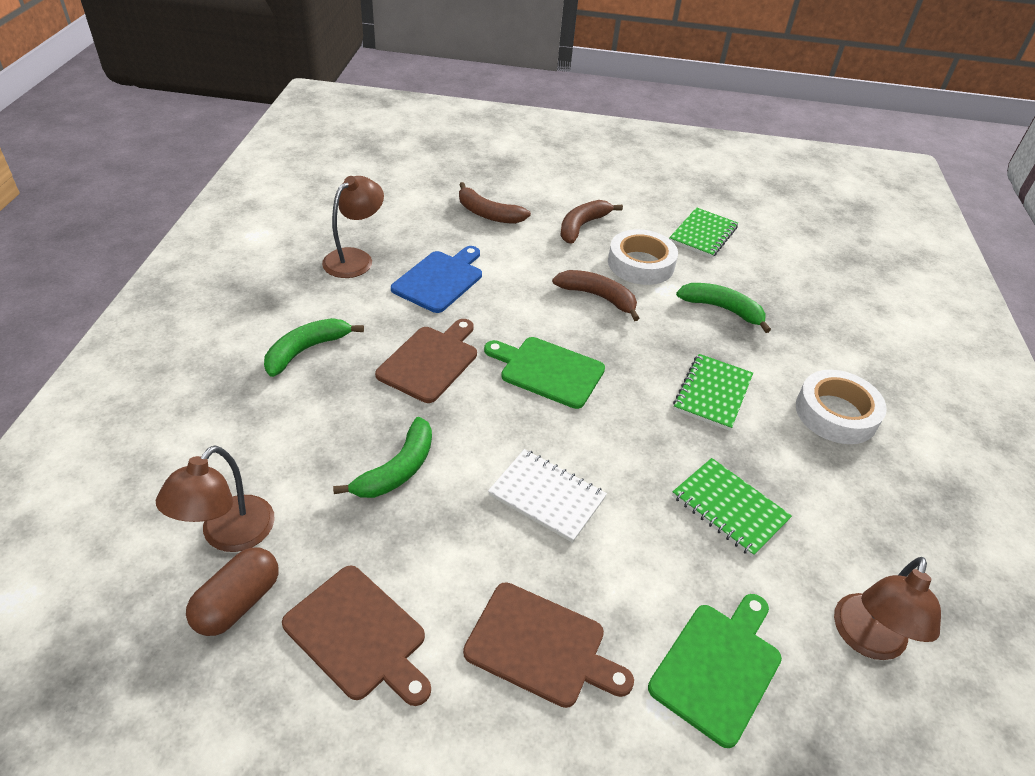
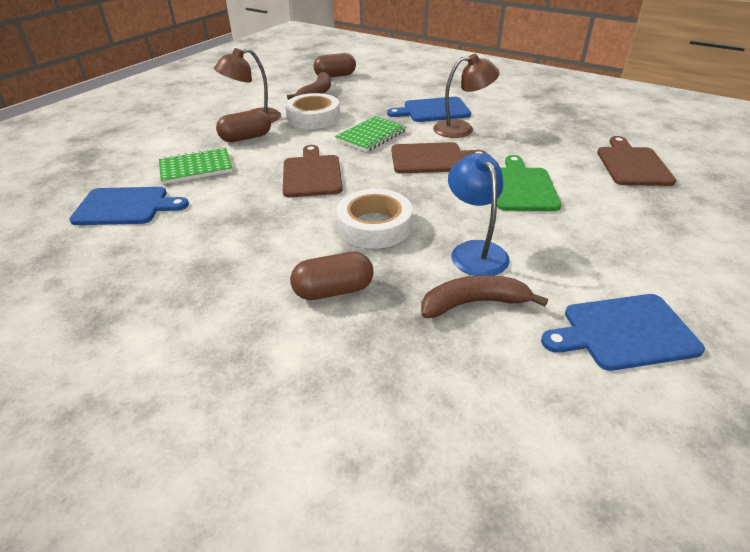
blue cutting board: [391,246,482,313] = 1 -> [69,187,189,225] [387,97,471,122] [541,294,705,371] = 3
blue lamp: none = 0 -> [448,153,510,276] = 1
brown banana: [459,182,531,224] [552,270,639,321] [560,200,623,244] = 3 -> [287,72,331,100] [421,275,548,318] = 2
brown capsule: [186,547,278,636] = 1 -> [216,110,271,142] [290,252,374,300] [313,53,356,77] = 3
brown lamp: [156,446,275,552] [322,176,384,278] [834,557,941,660] = 3 -> [214,48,281,123] [433,54,500,138] = 2
green banana: [264,318,364,377] [333,417,432,498] [676,283,771,333] = 3 -> none = 0
green cutting board: [484,337,605,409] [648,594,782,748] = 2 -> [497,155,561,211] = 1
green notebook: [669,207,738,258] [672,458,792,557] [673,354,753,431] = 3 -> [159,147,233,184] [335,116,406,152] = 2
white notebook: [488,449,607,543] = 1 -> none = 0

